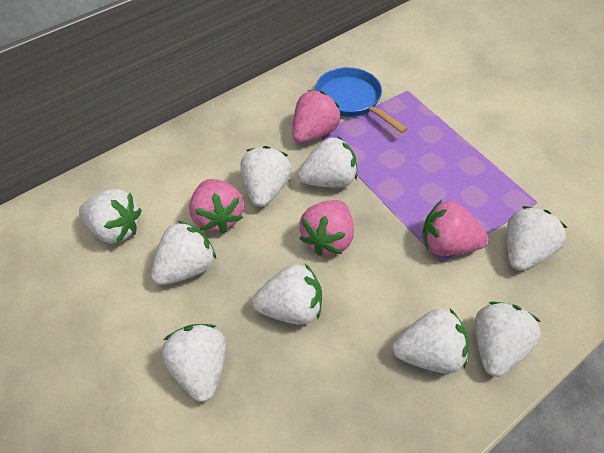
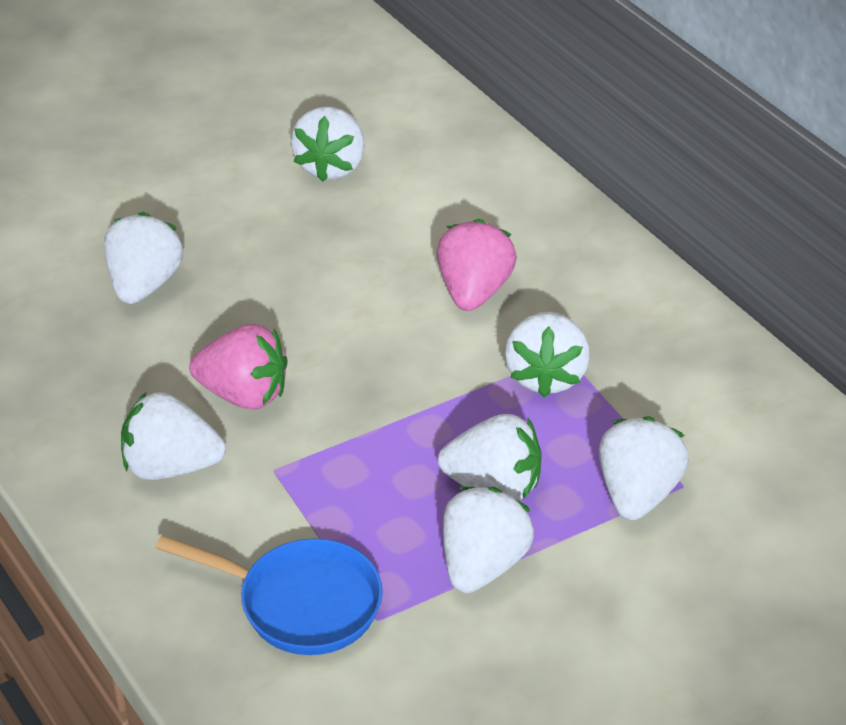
pink strawberry: [189,179,244,234] [292,90,341,143] [299,200,354,256] [422,200,488,256] = 4 -> [189,324,287,409] [437,219,517,311] = 2
white strawberry: [79,189,142,244] [151,221,216,285] [161,324,227,402] [240,146,292,207] [252,263,322,325] [298,136,357,188] [393,309,469,374] [475,301,541,377] [507,206,567,271] = 9 -> [104,212,183,304] [121,392,225,480] [291,107,365,182] [438,414,541,501] [443,487,534,593] [505,312,590,397] [599,416,689,520] = 7

